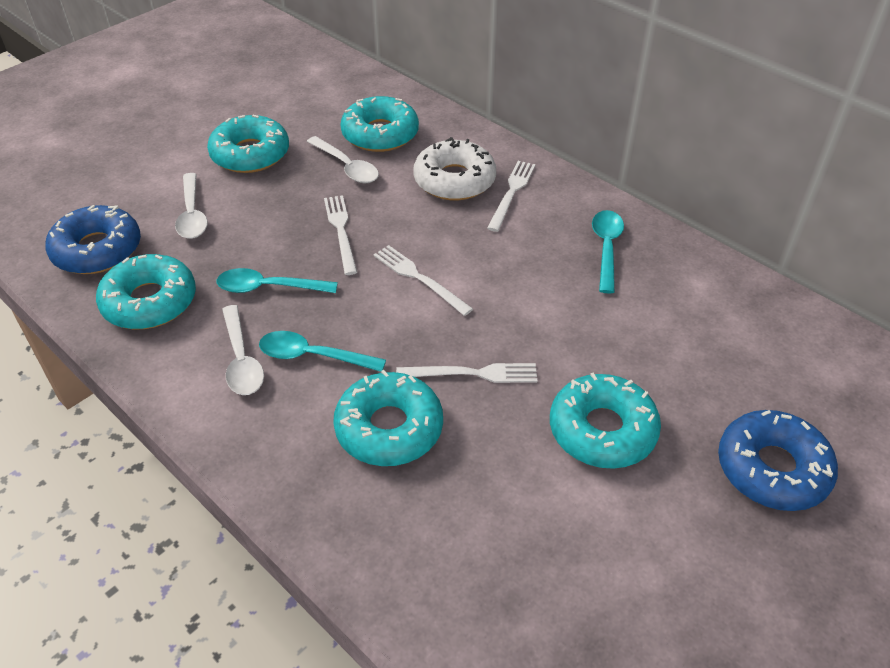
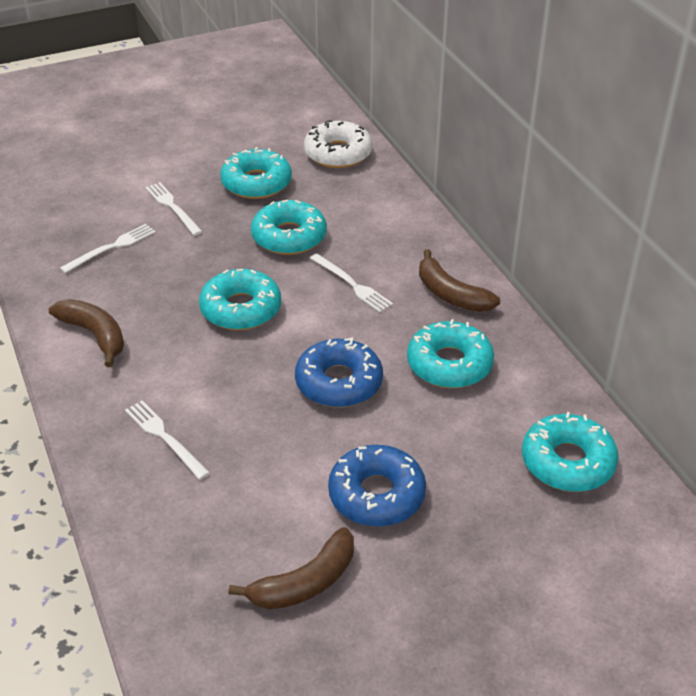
brown banana: none = 0 -> [49,299,124,367] [228,527,354,610] [419,249,500,312] = 3
turquoise spoon: [217,268,338,293] [259,331,386,372] [592,210,624,294] = 3 -> none = 0
white spoon: [175,173,208,239] [222,305,264,395] [307,136,379,183] = 3 -> none = 0

